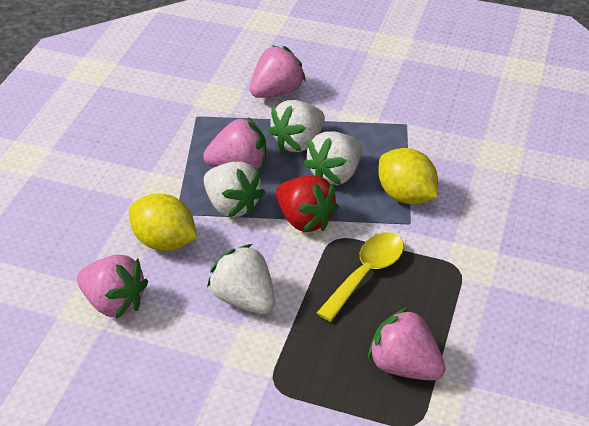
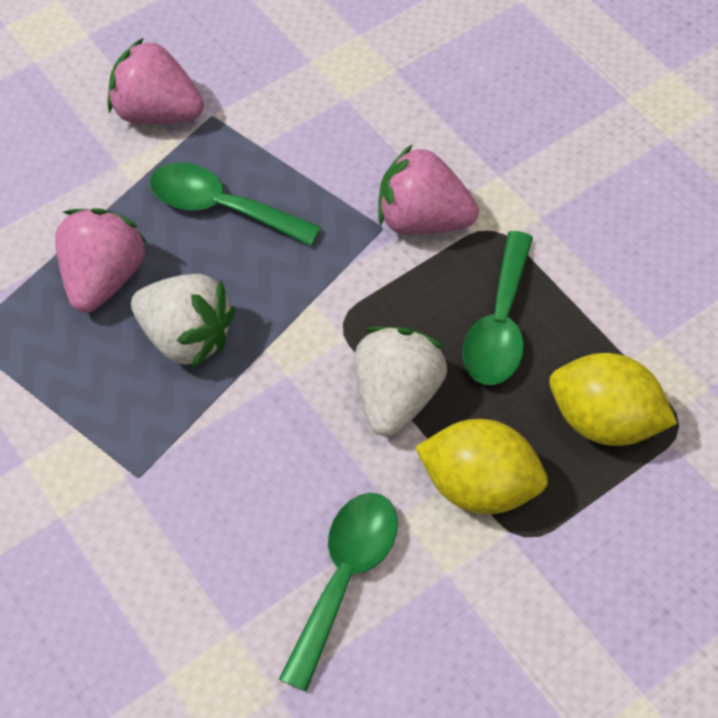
green spoon: none = 0 -> [150,163,321,246] [279,493,398,692] [462,231,533,385] = 3
pink strawberry: [77,255,148,319] [203,117,266,170] [250,45,306,98] [368,307,445,381] = 4 -> [55,208,147,313] [108,38,204,124] [378,144,479,235] = 3
red strawberry: [276,175,339,232] = 1 -> none = 0
white strawberry: [204,162,265,217] [207,244,275,314] [267,100,325,152] [303,131,361,185] = 4 -> [131,274,235,369] [354,327,447,437] = 2
yellow spoon: [317,233,404,322] = 1 -> none = 0

